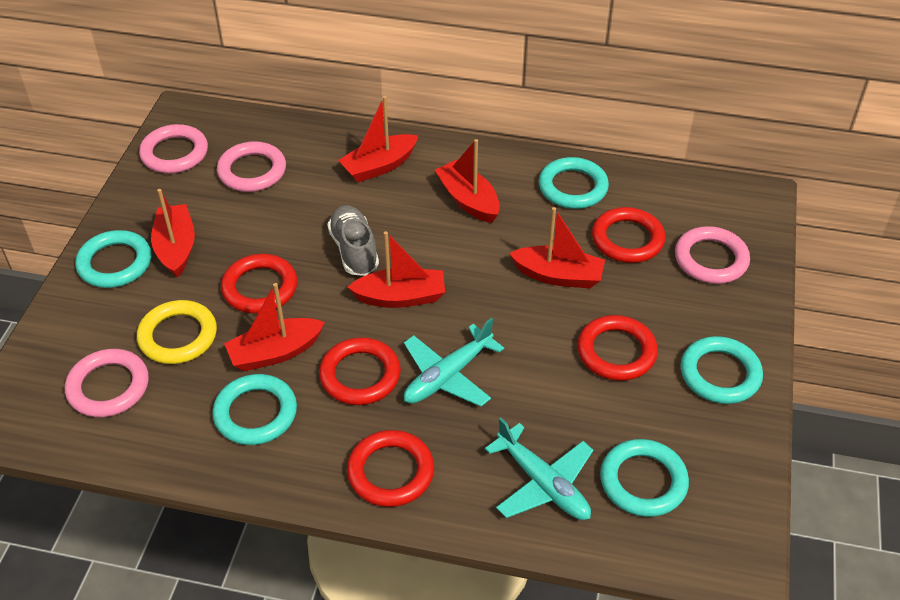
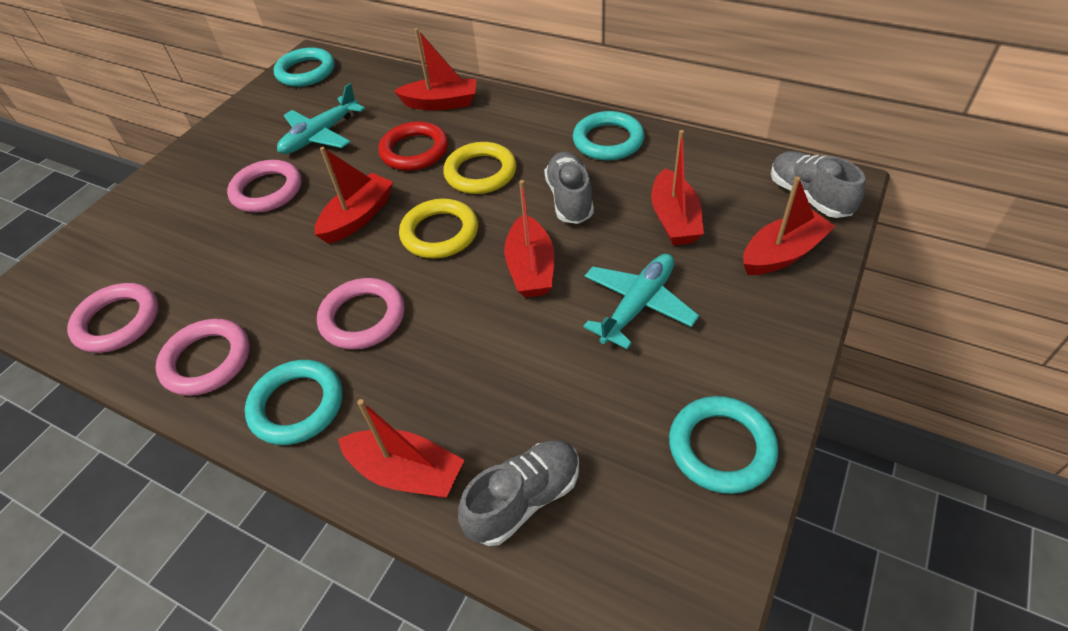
grey shoe: [327,205,379,276] = 1 -> [458,440,579,546] [544,152,594,224] [771,151,865,218] = 3
red ring: [221,254,297,314] [319,337,401,405] [347,430,434,507] [577,315,658,381] [592,207,665,263] = 5 -> [378,122,448,171] = 1
turquoise ring: [75,230,152,288] [212,374,297,445] [539,157,609,209] [600,439,689,517] [680,336,763,404] = 5 -> [245,360,343,445] [274,47,335,87] [573,111,645,161] [669,396,778,494] = 4
yellow ring: [137,300,217,364] = 1 -> [399,199,478,258] [443,142,517,194] = 2

